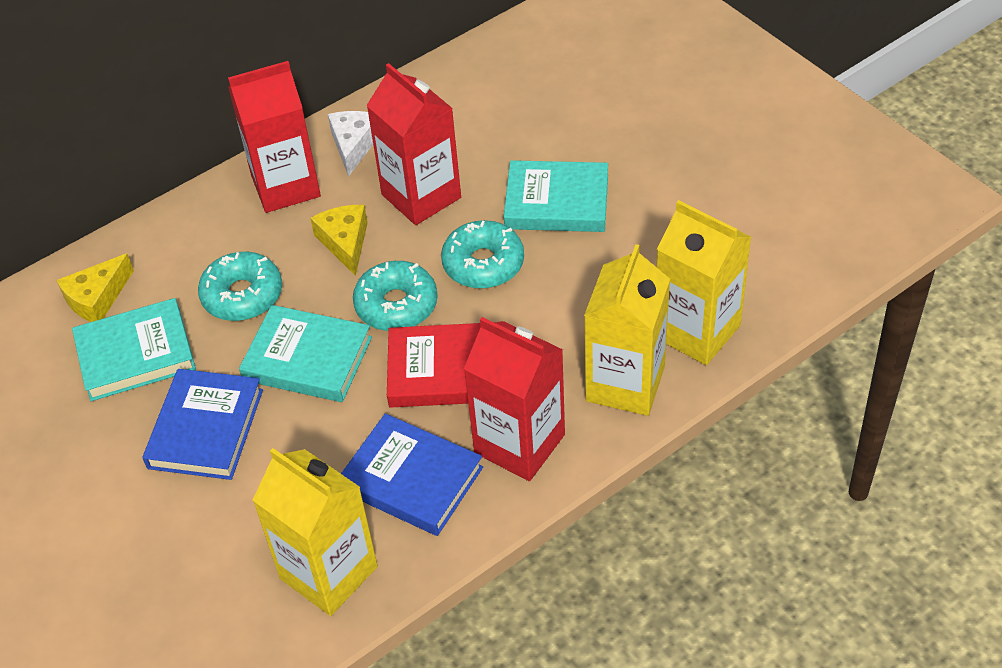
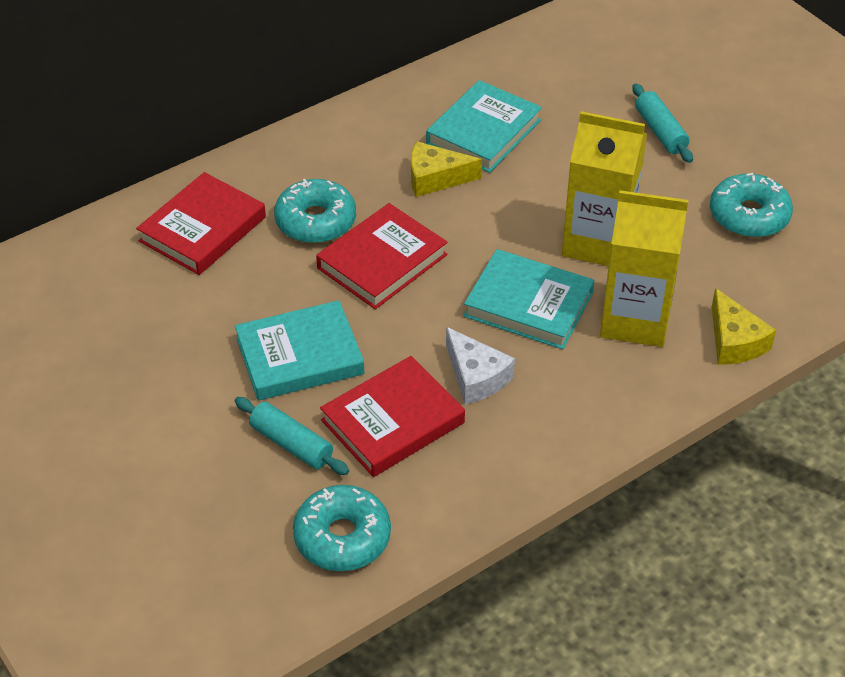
blue book: [142,369,263,480] [341,414,483,536] = 2 -> none = 0
red book: [387,322,495,407] = 1 -> [136,172,266,275] [316,203,448,309] [320,356,465,477] = 3
red carton: [228,61,321,213] [366,63,461,225] [464,317,565,481] = 3 -> none = 0
turquoise rolling pin: none = 0 -> [235,397,349,475] [632,83,693,163] = 2
yellow carton: [253,448,378,616] [584,244,670,416] [657,200,751,365] = 3 -> [562,111,647,266] [600,190,688,347] = 2

